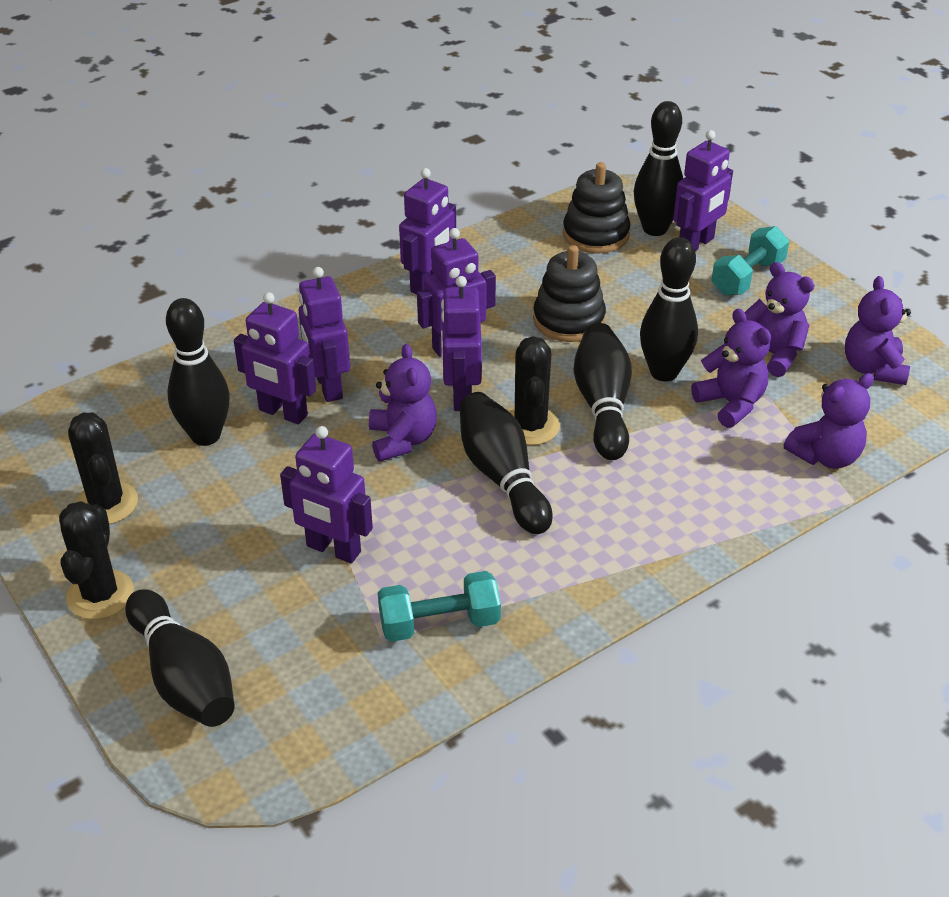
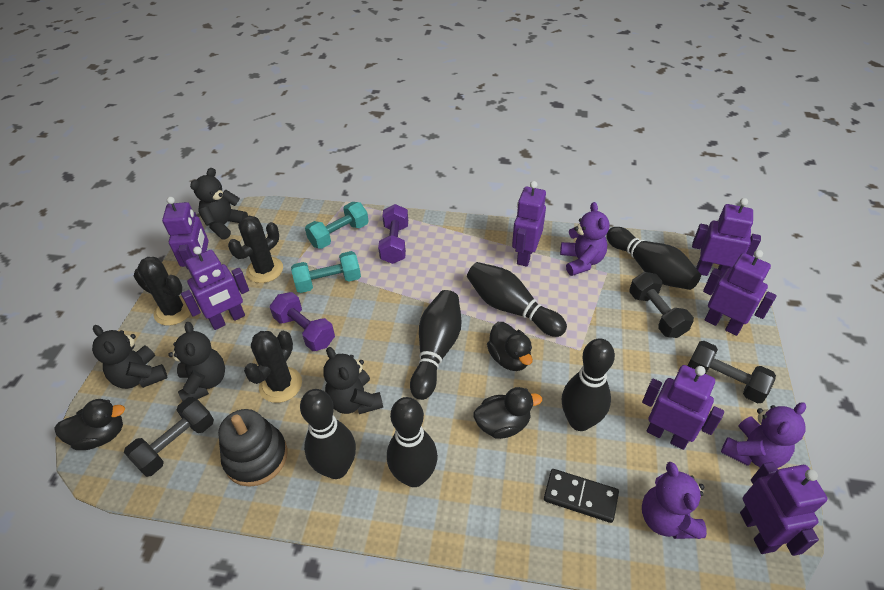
black domino: none = 0 -> [544,469,619,523] = 1
black duck: none = 0 -> [54,399,125,450] [473,387,542,439] [487,322,533,371] = 3
black dumbbell: none = 0 -> [124,397,214,477] [629,272,694,338] [688,341,776,403] = 3
black stacking toy: [533,245,606,342] [563,162,630,254] = 2 -> [218,409,288,487] = 1
black teddy bear: none = 0 -> [92,325,167,389] [168,322,225,401] [190,168,248,239] [323,347,383,414] = 4
purple dumbbell: none = 0 -> [270,292,335,351] [378,204,408,264] = 2
purple teddy bear: [369,344,437,462] [691,309,771,428] [745,262,815,377] [784,373,874,469] [845,276,911,385] = 5 -> [560,202,610,276] [642,462,707,539] [721,402,806,468] = 3

